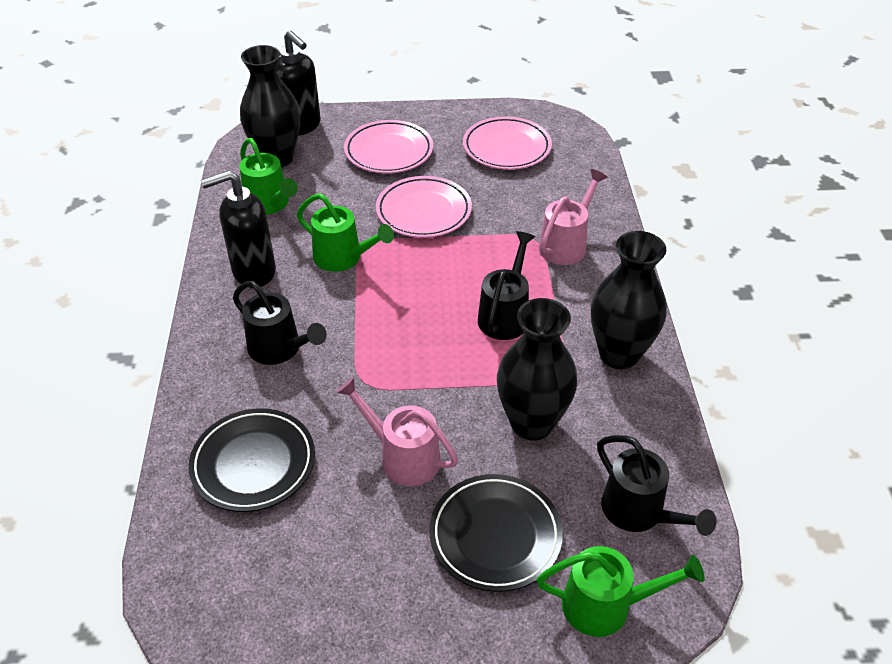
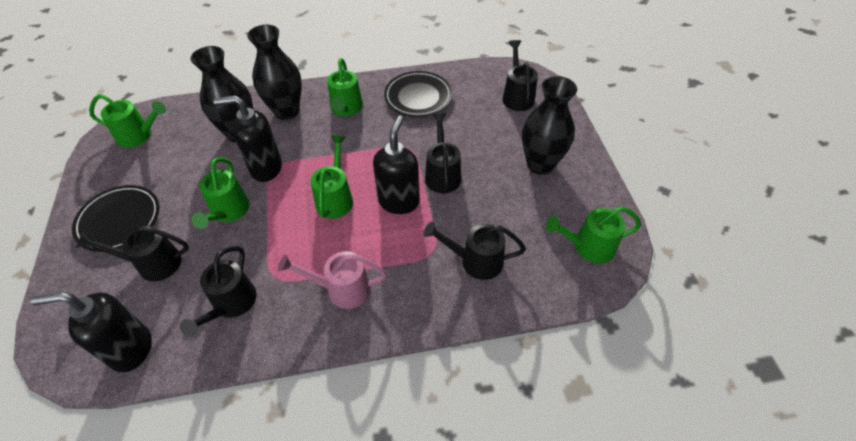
black soap dispenser: [201,170,276,288] [276,30,321,136] = 2 -> [31,291,152,372] [213,95,282,182] [373,115,420,214] = 3
black watering can: [233,281,327,365] [478,231,535,340] [597,435,716,536] = 3 -> [76,226,189,281] [180,246,257,337] [424,222,526,280] [425,113,461,193] [502,40,538,111] = 5
green watering can: [239,138,298,215] [297,193,394,272] [537,546,705,637] = 3 -> [89,94,166,148] [192,158,249,229] [311,136,353,219] [327,58,363,116] [546,207,641,263] = 5
pink plate: [344,120,433,174] [376,176,472,238] [463,116,552,170] = 3 -> none = 0
pink watering can: [336,377,458,486] [539,169,607,265] = 2 -> [278,251,387,309] = 1

